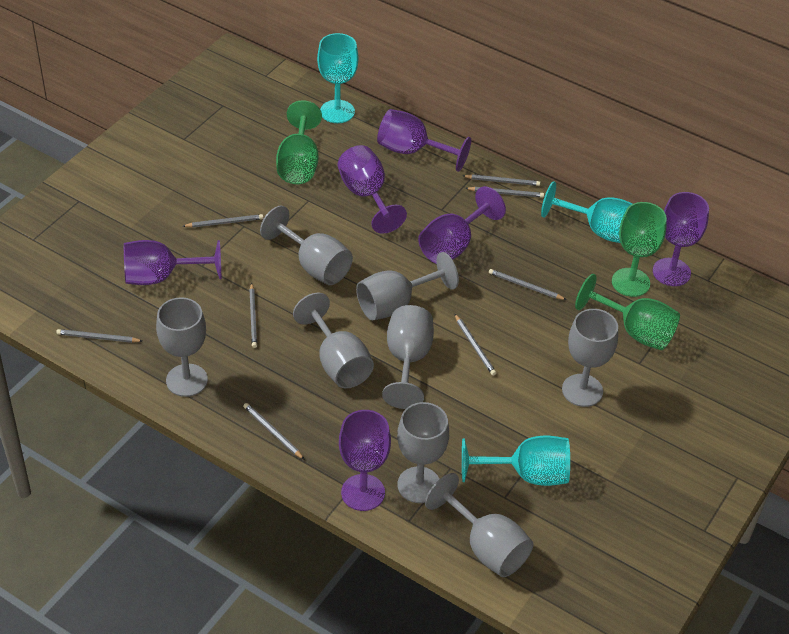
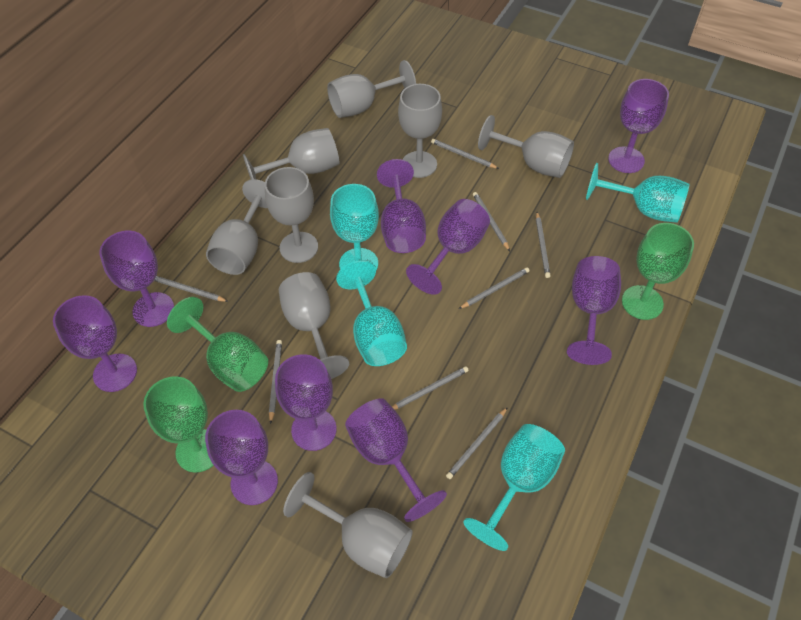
purple goblet: [124,240,221,285] [338,145,407,234] [339,410,391,511] [377,109,471,172] [418,186,506,264] [653,192,709,286] = 6 -> [53,295,137,392] [99,231,174,327] [205,410,278,505] [275,354,337,451] [345,398,447,522] [377,159,426,253] [406,199,490,295] [567,256,621,365] [608,79,669,173] = 9
turquoise goblet: [317,33,358,123] [462,436,570,486] [541,181,632,243] = 3 -> [330,184,379,270] [336,260,407,366] [463,424,565,551] [586,163,690,223] = 4

